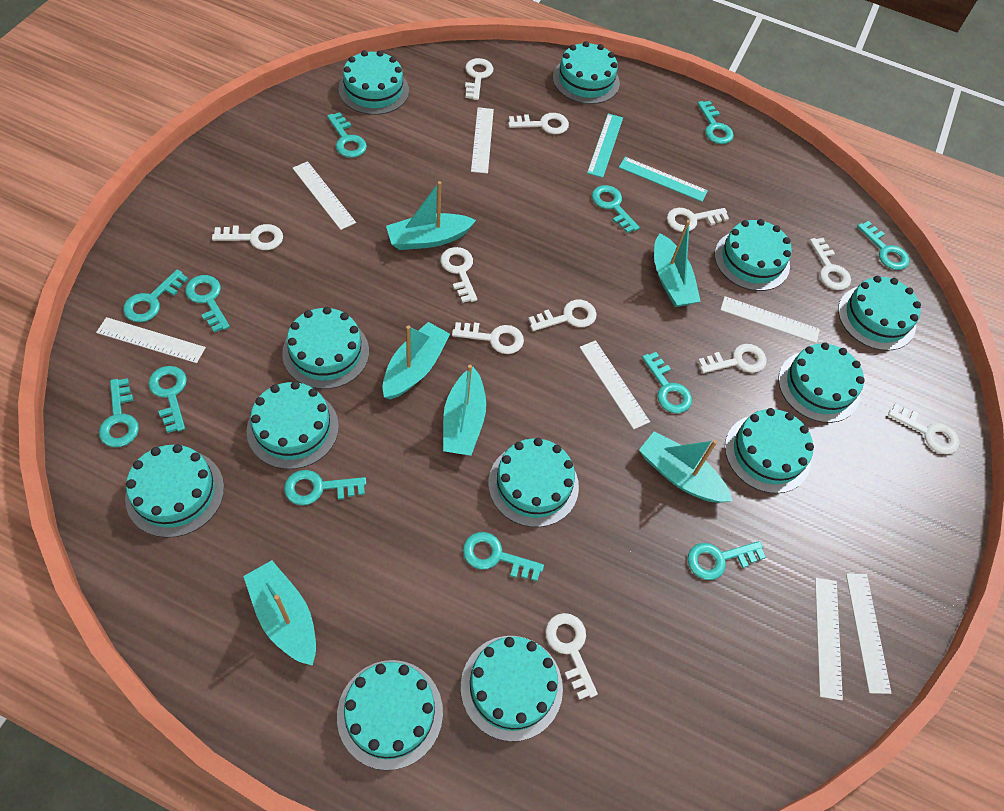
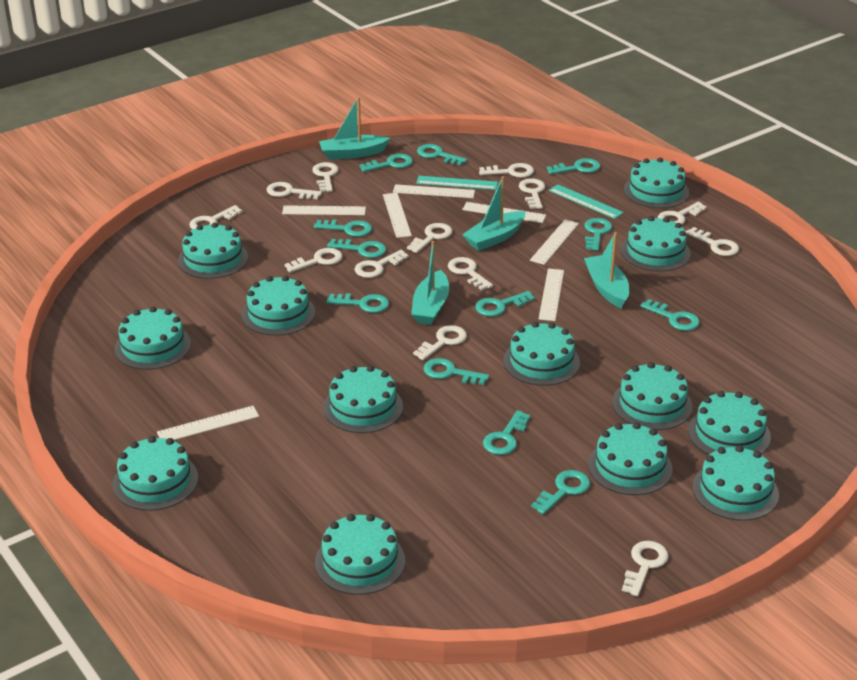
turquoise boat: [243,560,316,666] [383,322,450,400] [386,181,476,250] [443,365,486,456] [639,432,733,503] [654,220,701,307] = 6 -> [319,97,390,160] [411,241,449,325] [462,176,526,251] [584,232,629,308] = 4
turquoise cake: [125,444,224,538] [247,381,339,469] [282,307,369,389] [337,660,443,770] [338,50,409,115] [461,636,563,742] [488,438,579,527] [553,41,620,104] [715,219,792,291] [725,408,814,493] [778,342,865,423] [838,276,921,351] = 12 -> [113,436,198,511] [115,306,191,370] [178,223,248,279] [242,275,315,336] [315,514,405,595] [323,365,403,433] [503,322,580,386] [588,422,673,495] [612,362,693,430] [621,216,691,272] [624,158,689,208] [688,391,771,455] [692,445,779,521] = 13
white key: [212,224,283,250] [440,247,477,303] [452,322,524,354] [465,58,493,100] [508,113,569,134] [528,300,597,331] [545,613,598,700] [667,208,729,232] [698,344,767,373] [809,238,851,290] [888,403,959,454] = 11 -> [189,205,243,229] [267,182,322,199] [285,248,343,273] [312,162,339,192] [354,250,409,278] [407,223,453,253] [413,325,467,360] [448,257,493,291] [479,163,534,178] [519,178,545,209] [622,541,669,596] [658,202,707,225] [686,227,739,256] = 13

